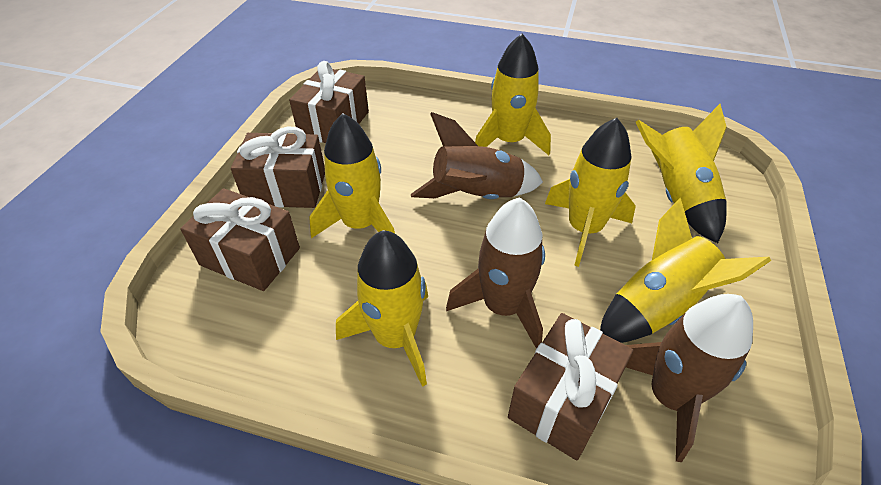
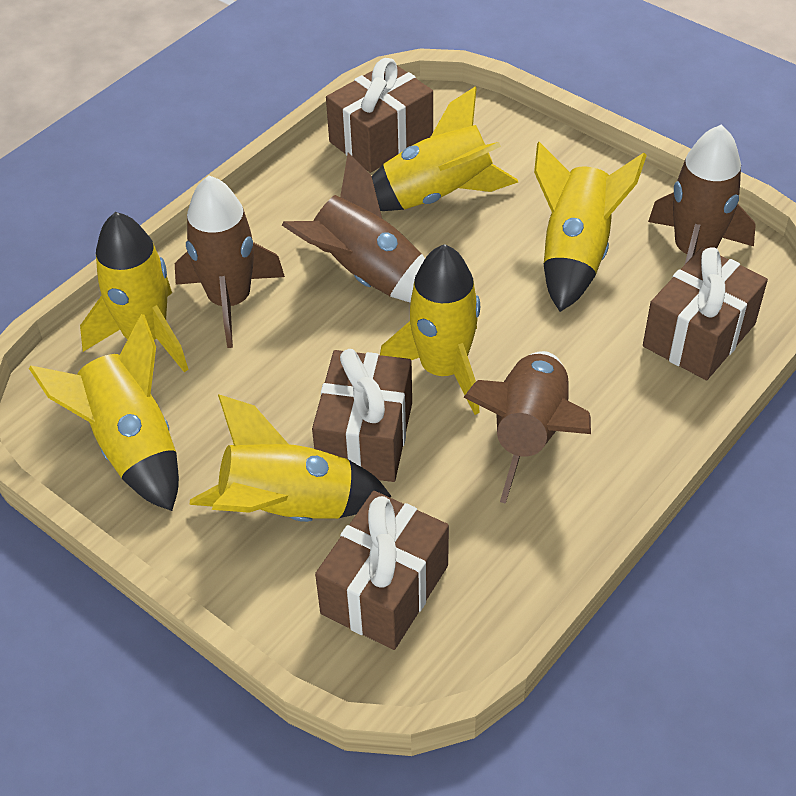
brown rocket: [411,112,543,199] [446,197,545,349] [626,294,753,462] = 3 -> [175,176,285,348] [282,153,425,303] [463,351,591,504] [648,125,756,264] = 4

